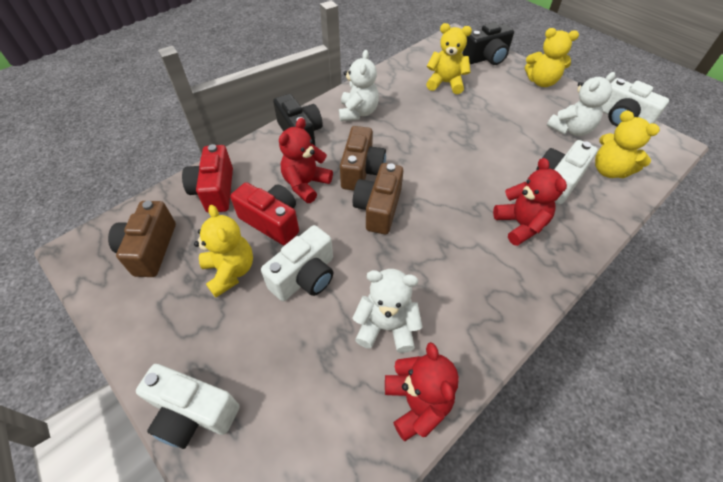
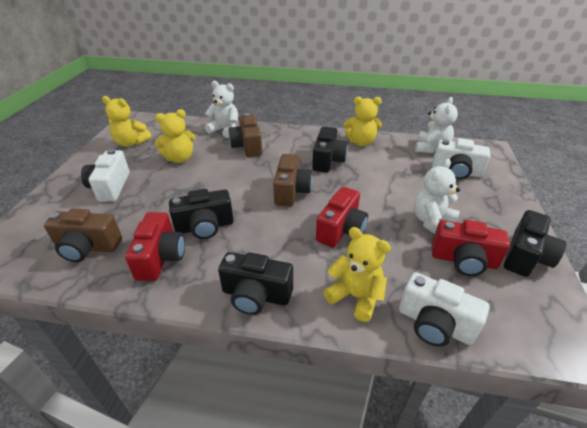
black camera: [273,94,323,146] [462,22,514,65] = 2 -> [169,189,234,239] [218,252,293,315] [312,127,348,172] [504,210,567,277] = 4
red camera: [182,144,233,213] [230,182,299,246] = 2 -> [125,212,185,281] [316,187,368,248] [432,220,510,276] = 3
red teddy bear: [279,118,333,203] [385,342,459,441] [493,158,567,246] = 3 -> none = 0
white camera: [136,364,240,449] [261,225,333,301] [536,140,598,204] [602,78,669,126] = 4 -> [81,149,130,202] [399,272,490,347] [432,138,490,180] = 3

